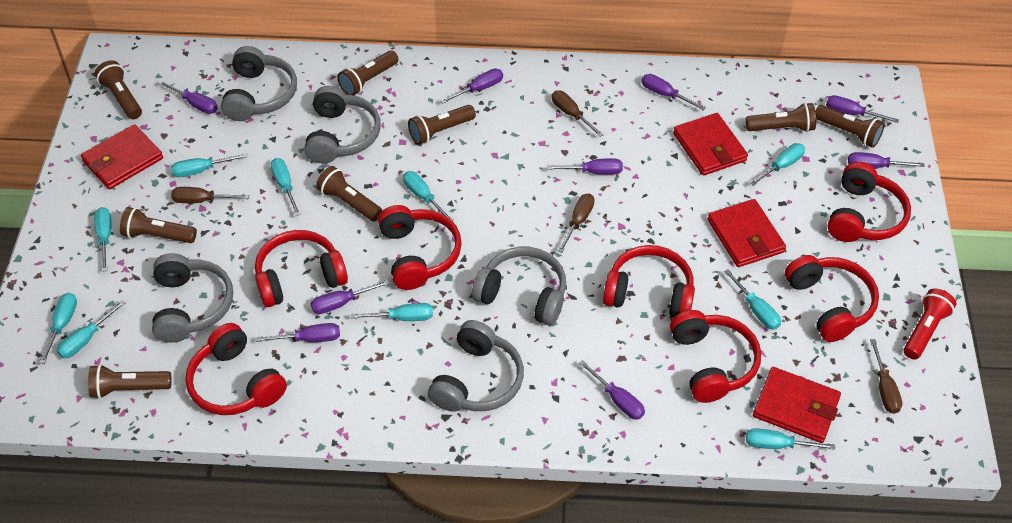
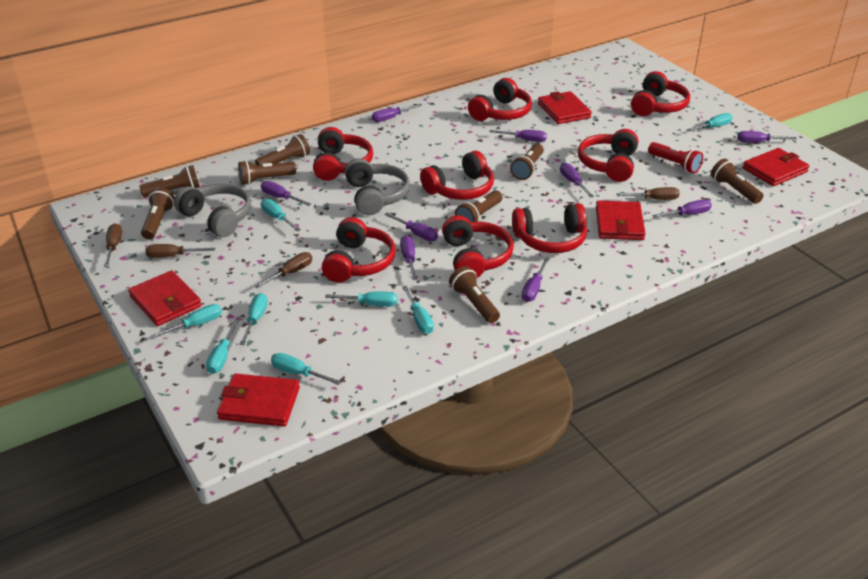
grey headphones: [152,253,233,343] [221,46,297,121] [304,86,381,164] [428,320,524,412] [472,247,566,326] = 5 -> [174,184,251,237] [345,158,410,215] = 2
red headphones: [185,323,287,415] [255,230,348,307] [378,205,462,290] [603,245,695,318] [670,310,761,403] [785,255,879,342] [827,162,911,242] = 7 -> [313,127,373,181] [322,217,396,282] [420,151,494,200] [442,215,514,278] [468,78,532,121] [512,203,587,253] [578,129,638,182] [631,71,690,116] = 8
red wallet: [81,124,163,189] [673,113,748,175] [708,199,786,267] [753,367,841,443] = 4 -> [128,270,202,326] [217,373,300,427] [538,91,592,124] [596,200,646,240] [743,148,810,186] = 5
turquoise screwdriver: [39,293,77,364] [56,300,126,359] [94,207,112,272] [171,153,248,177] [271,158,301,216] [350,303,433,321] [403,171,454,221] [724,269,781,330] [746,428,835,450] [750,143,805,186] = 10 -> [150,304,222,339] [206,319,239,374] [239,293,268,345] [261,198,301,232] [271,353,342,385] [325,292,397,307] [402,286,434,334] [686,113,733,132] = 8

